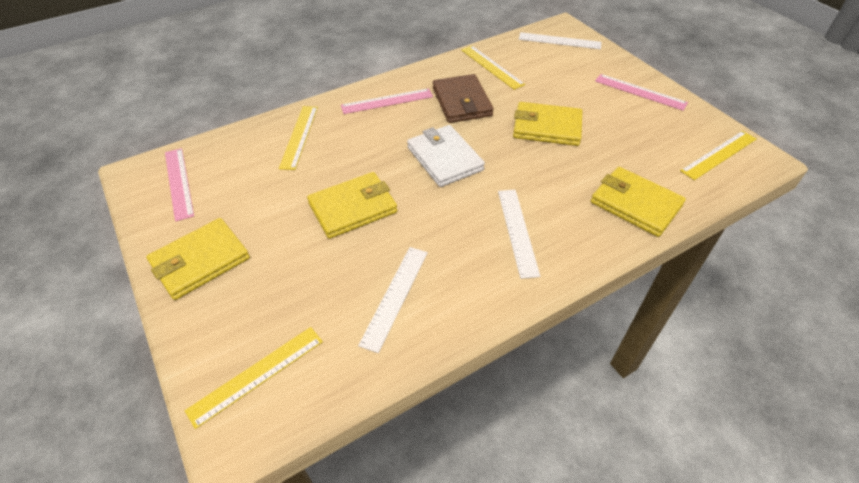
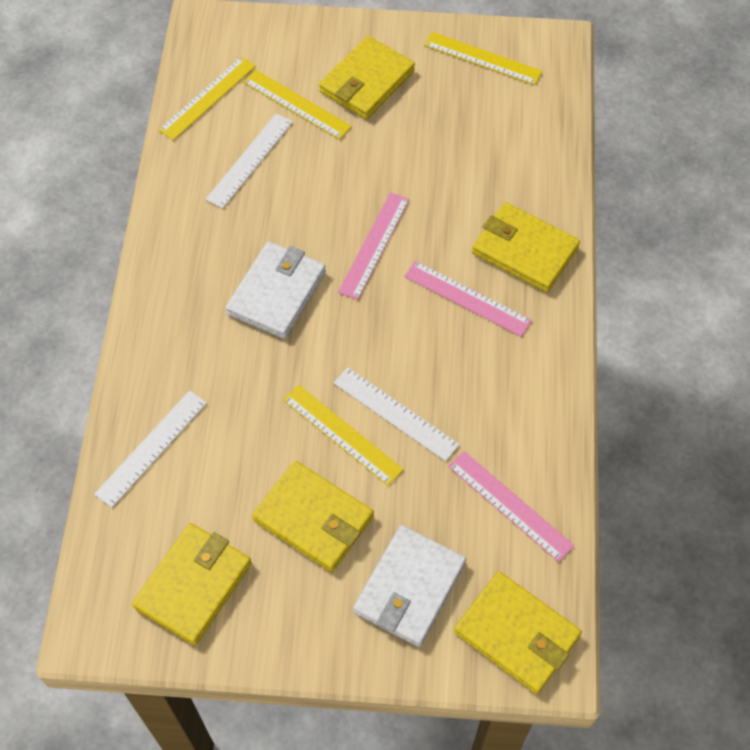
brown wallet: [433,74,494,123] = 1 -> none = 0
white wallet: [407,125,485,187] = 1 -> [226,241,326,339] [353,525,466,647] = 2
yellow wallet: [146,218,250,300] [307,172,397,239] [513,102,582,146] [591,167,686,237] = 4 -> [132,523,252,645] [252,461,374,572] [319,36,415,119] [454,572,582,694] [472,202,580,292] = 5

